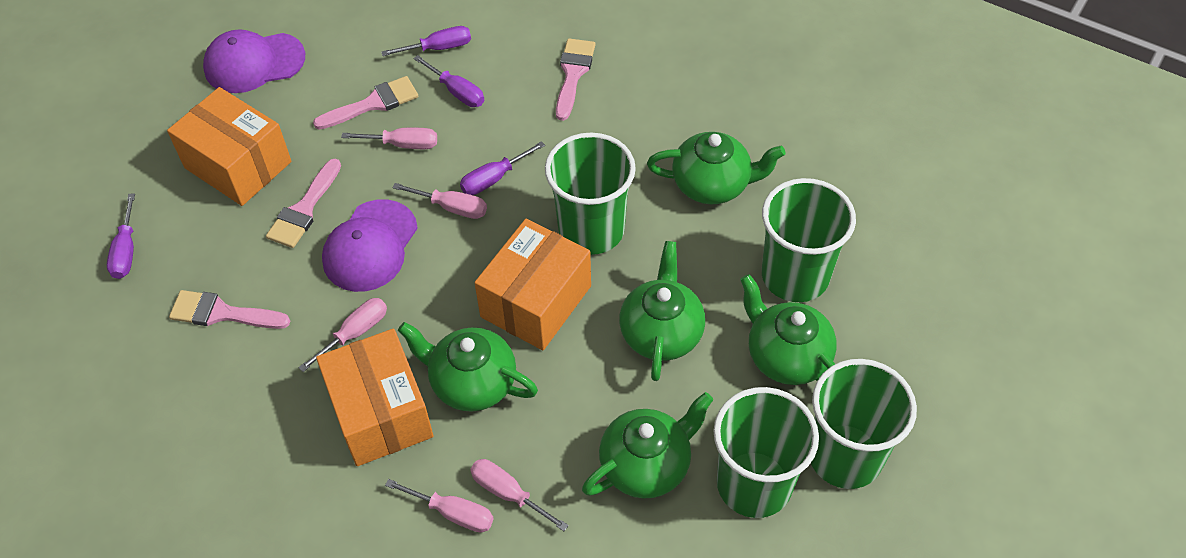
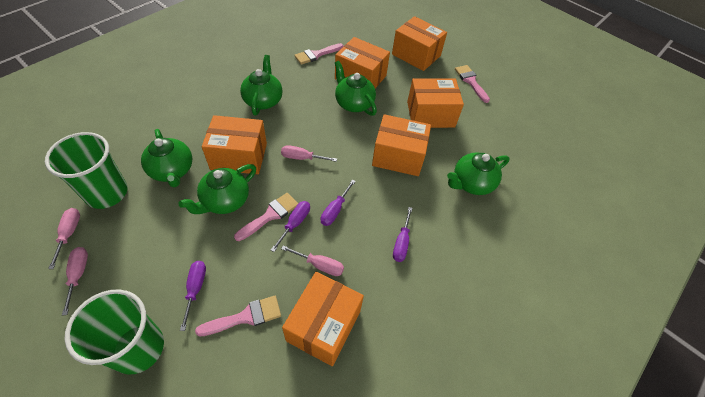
green cup: [545,133,636,255] [713,387,819,518] [762,178,856,302] [811,359,917,489] = 4 -> [45,132,128,209] [65,289,164,375] = 2
orange box: [167,87,291,206] [316,329,433,466] [475,219,591,350] = 3 -> [202,115,267,174] [282,272,364,366] [335,37,390,88] [372,114,431,176] [392,16,447,71] [407,78,464,128] = 6
pink screwdriver: [298,298,387,372] [341,128,437,149] [385,479,494,533] [392,183,487,219] [470,459,569,531] = 5 -> [48,208,80,269] [62,247,88,316] [281,145,337,162] [281,245,344,276] = 4
purple cap: [203,29,305,93] [322,199,418,292] = 2 -> none = 0

